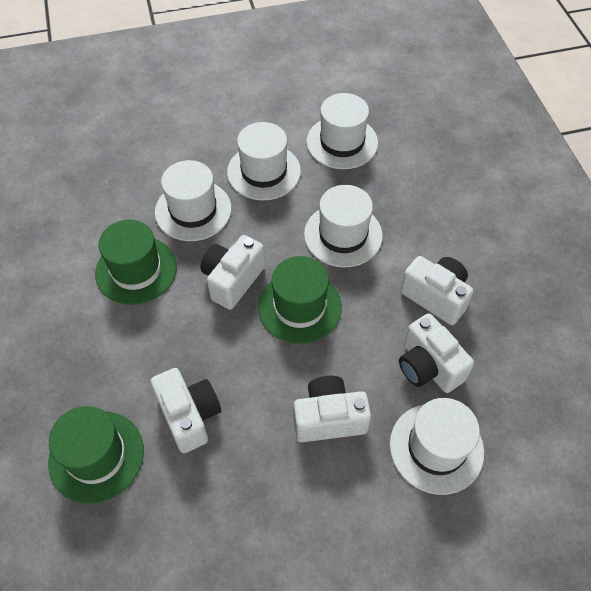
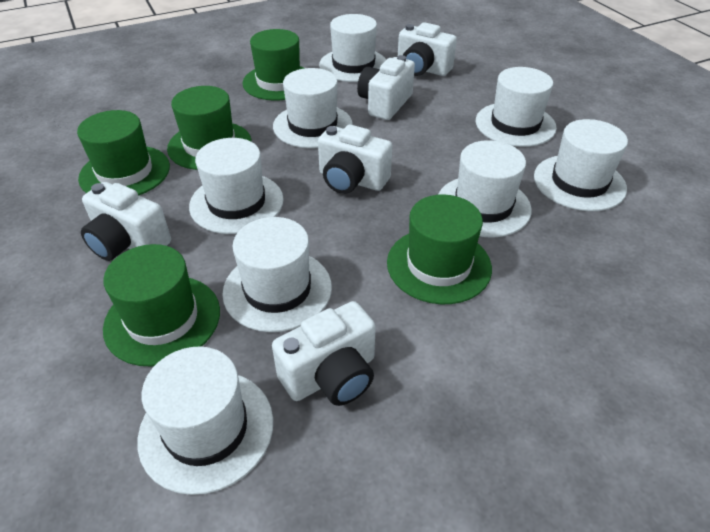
green hat: [48,406,144,504] [95,220,177,305] [258,256,342,344] = 3 -> [77,110,170,195] [103,244,220,366] [167,86,252,170] [243,29,304,100] [387,194,492,304] = 5
white hat: [155,160,232,241] [227,122,301,200] [304,185,383,268] [306,93,378,169] [390,398,484,495] = 5 -> [137,346,273,495] [189,138,284,234] [222,217,332,332] [273,68,353,148] [319,14,387,82] [438,140,532,237] [476,67,557,147] [534,119,628,211] = 8

